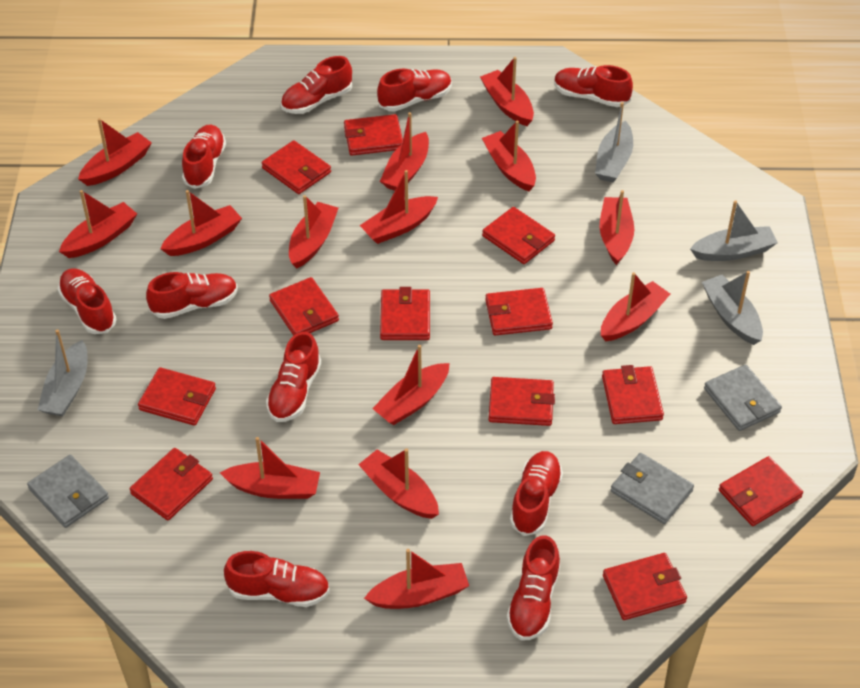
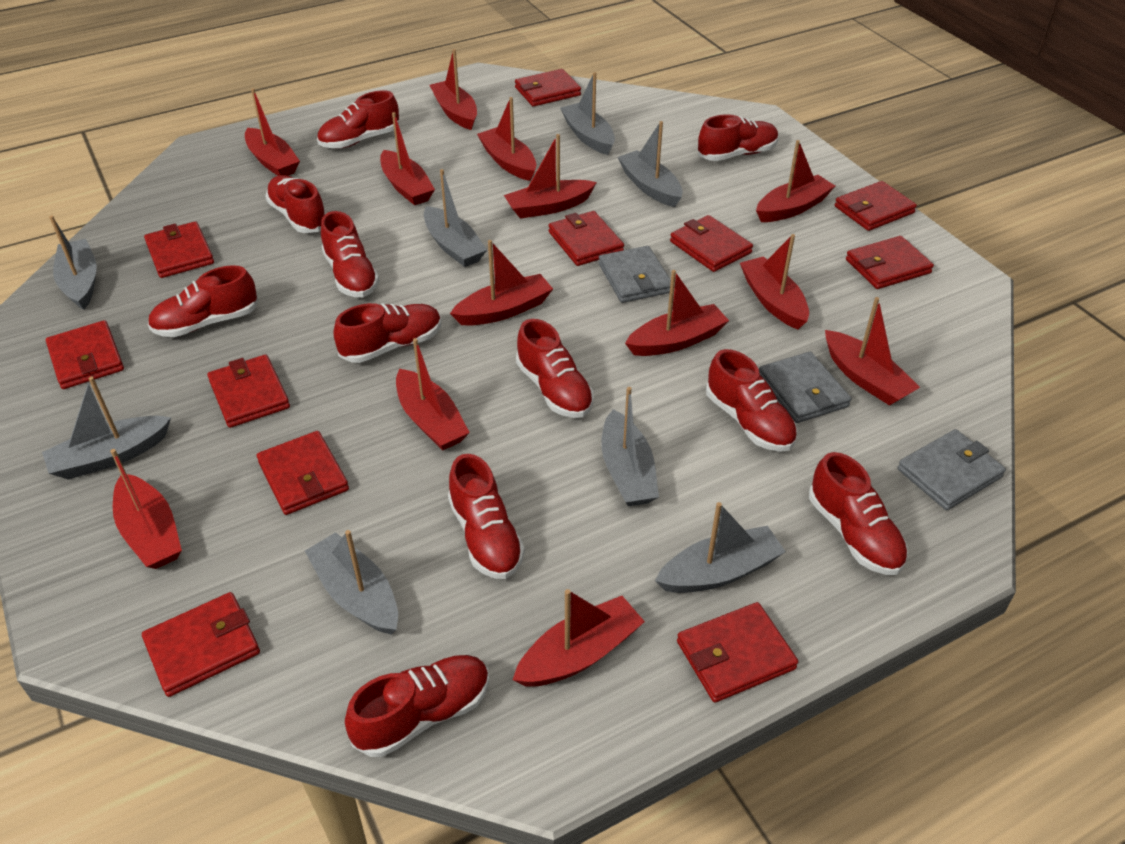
grey boat: [37,329,87,416] [595,102,633,182] [690,200,778,261] [702,271,763,345] = 4 -> [42,377,171,479] [49,215,97,310] [305,530,398,635] [424,169,487,267] [560,72,615,155] [601,387,659,506] [618,121,682,207] [655,502,786,593] = 8
red boat: [59,190,137,258] [78,118,152,186] [160,190,242,256] [220,437,320,499] [289,195,338,269] [358,448,439,519] [360,170,438,244] [364,549,469,609] [372,345,450,425] [380,112,429,191] [480,57,534,126] [482,120,536,191] [600,190,634,265] [601,272,670,341] = 14 -> [110,449,182,569] [245,88,300,176] [380,112,435,205] [396,338,470,450] [429,49,477,130] [450,240,553,326] [477,97,536,181] [504,134,597,219] [513,589,645,687] [625,270,729,356] [740,234,809,330] [756,140,835,222] [825,297,920,406] = 13
red shoe: [57,268,116,334] [146,272,238,319] [182,125,226,189] [224,551,330,607] [266,332,321,422] [281,56,352,114] [377,69,452,112] [507,535,560,641] [510,451,563,536] [554,65,633,107] = 10 -> [148,265,258,337] [265,175,326,233] [317,90,399,149] [321,211,379,297] [333,303,441,363] [345,655,490,757] [448,454,525,579] [516,319,594,418] [698,114,779,161] [706,349,797,452] [809,452,908,575] = 11
red wallet: [130,448,213,521] [138,367,216,426] [261,140,331,194] [269,277,339,336] [344,114,403,156] [380,287,430,340] [482,207,555,264] [485,288,553,335] [489,377,555,426] [602,365,664,424] [603,553,687,620] [719,456,803,526] = 12 -> [46,320,124,389] [142,592,260,697] [144,221,214,278] [207,355,290,428] [257,431,349,515] [515,69,581,106] [549,211,624,266] [670,215,753,272] [677,602,798,703] [835,181,917,231] [846,236,934,289] = 11

